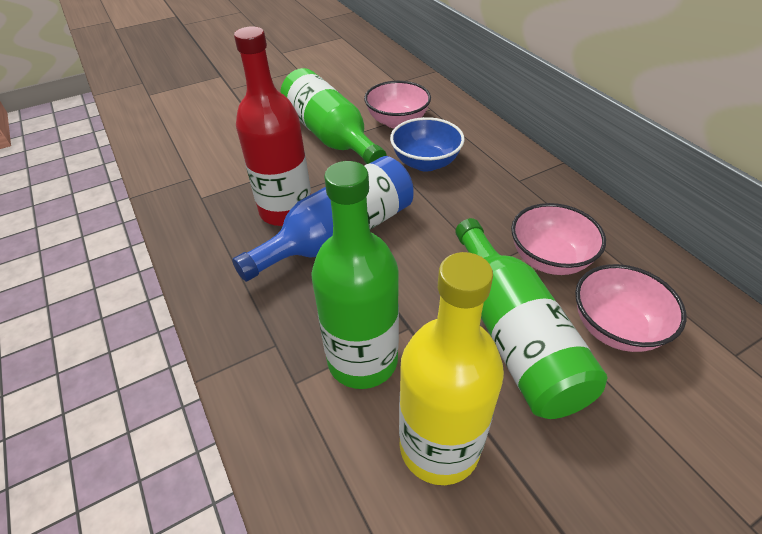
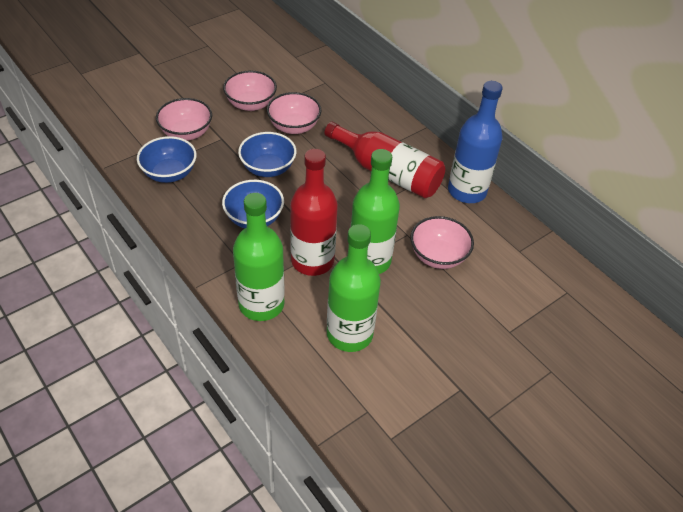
blue bowl: [390,117,465,172] = 1 -> [137,136,197,183] [222,180,284,228] [238,132,296,177] = 3
pink bowl: [364,81,431,128] [511,203,606,275] [575,264,686,352] = 3 -> [156,98,212,141] [223,71,277,111] [267,92,321,134] [410,216,474,269] = 4
red bottle: [234,26,311,226] = 1 -> [290,149,338,276] [324,122,445,198] = 2
yellow bottle: [399,252,504,485] = 1 -> none = 0

